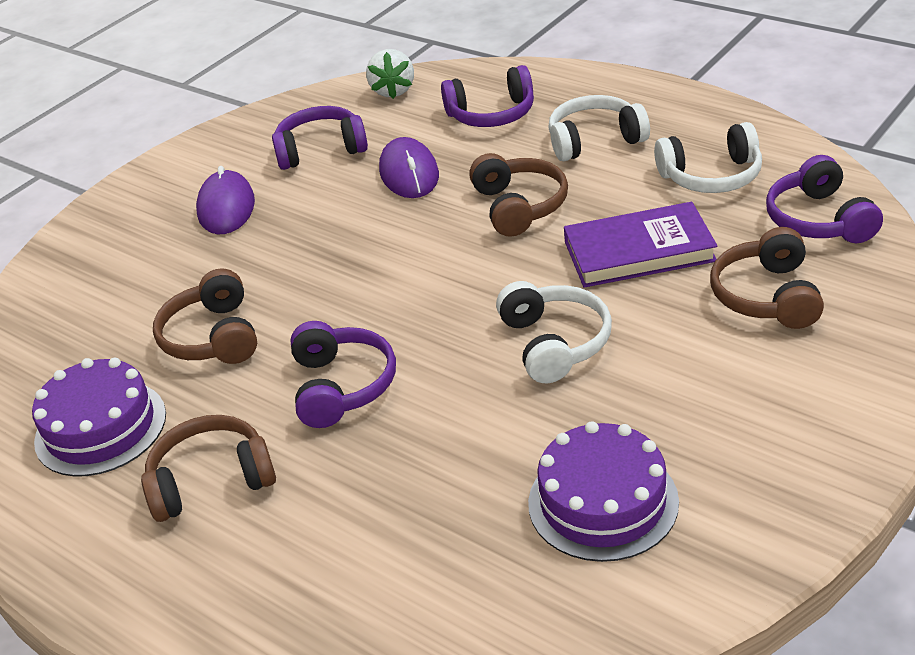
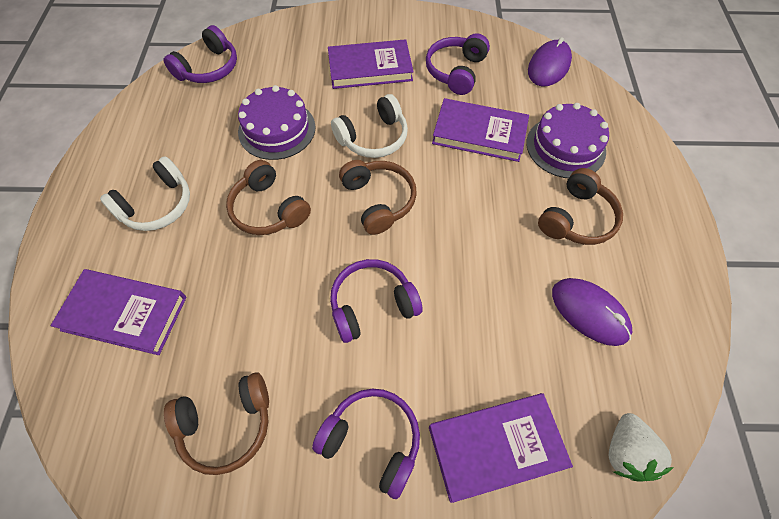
purple book: [564,202,717,288] = 1 -> [51,269,187,355] [328,39,414,89] [429,393,573,503] [432,98,529,162] = 4
white headphones: [496,281,612,383] [548,95,650,161] [654,122,762,193] = 3 -> [100,156,190,231] [331,94,408,158] = 2

